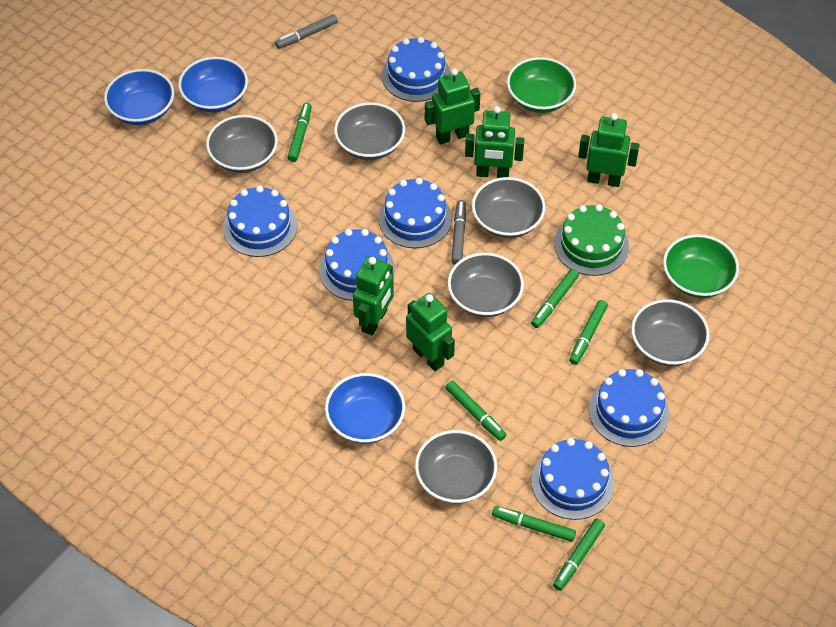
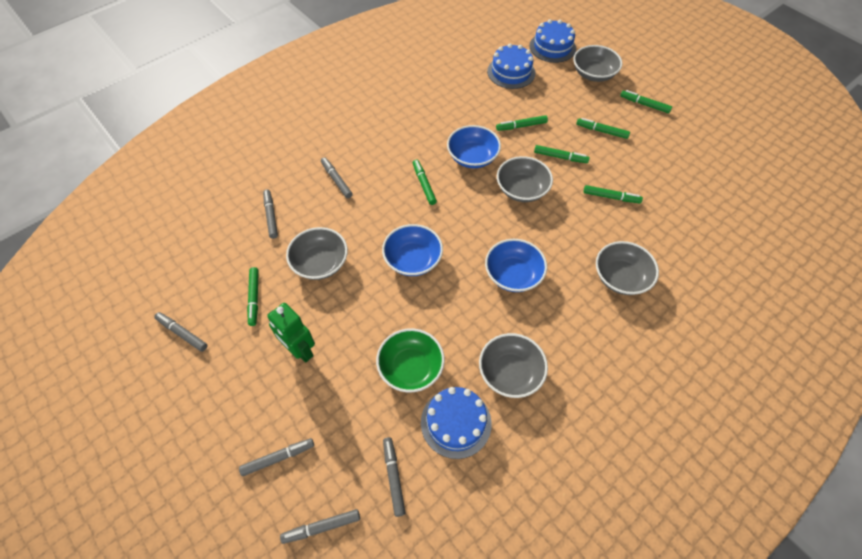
blue cake: [223,186,297,257] [319,229,395,301] [378,178,452,248] [382,37,451,102] [531,438,614,520] [589,369,669,447] = 6 -> [421,387,492,459] [487,44,535,89] [530,19,576,63] = 3
green bowl: [507,57,576,113] [663,234,739,298] = 2 -> [376,328,445,393] = 1
green cake: [554,204,629,276] = 1 -> none = 0
green marker: [288,103,312,162] [445,380,506,441] [492,506,576,542] [531,269,579,328] [553,519,605,591] [569,300,608,365] = 6 -> [247,267,259,326] [413,160,437,205] [496,115,548,131] [534,145,589,163] [576,118,630,139] [584,185,643,203] [620,90,672,113] = 7
green robot: [353,256,394,335] [406,293,455,371] [425,68,480,144] [465,106,524,178] [578,113,640,187] = 5 -> [268,303,315,363] = 1
grey bowl: [206,115,278,173] [334,103,405,160] [415,430,497,504] [448,253,524,317] [472,177,545,238] [631,299,710,366] = 6 -> [286,227,348,280] [479,333,548,398] [497,156,553,202] [573,45,622,82] [596,241,659,295] = 5
grey marker: [275,14,338,49] [451,200,466,264] = 2 -> [154,312,208,352] [239,438,314,476] [263,189,278,239] [280,509,360,544] [321,157,353,198] [383,437,406,517] = 6

